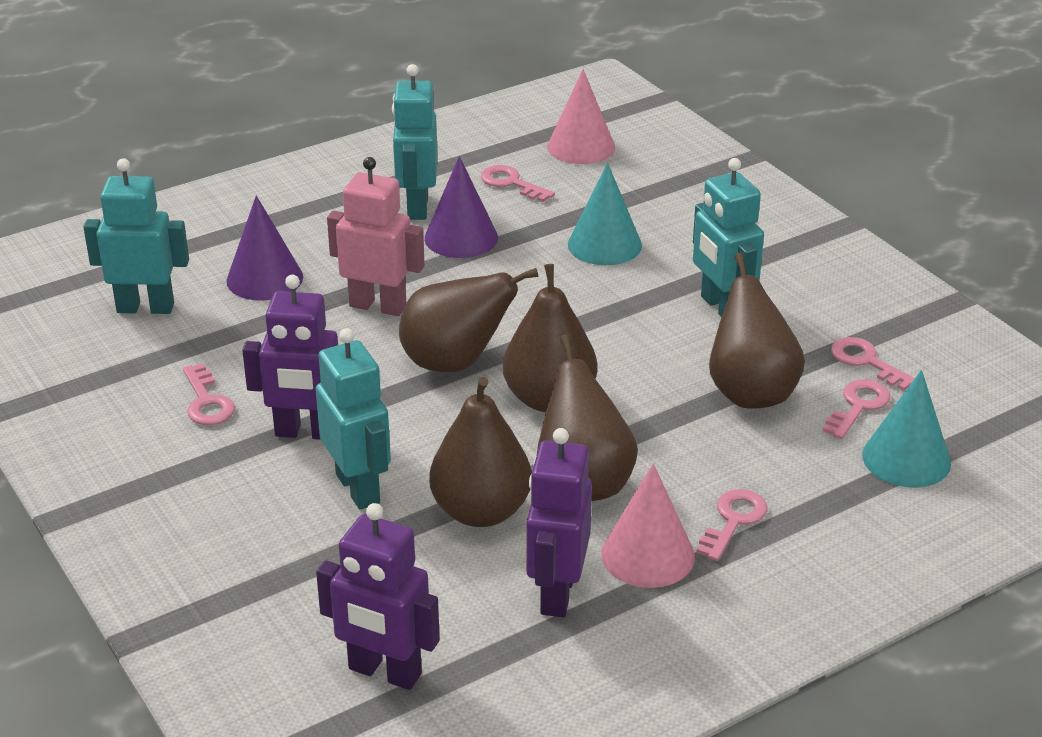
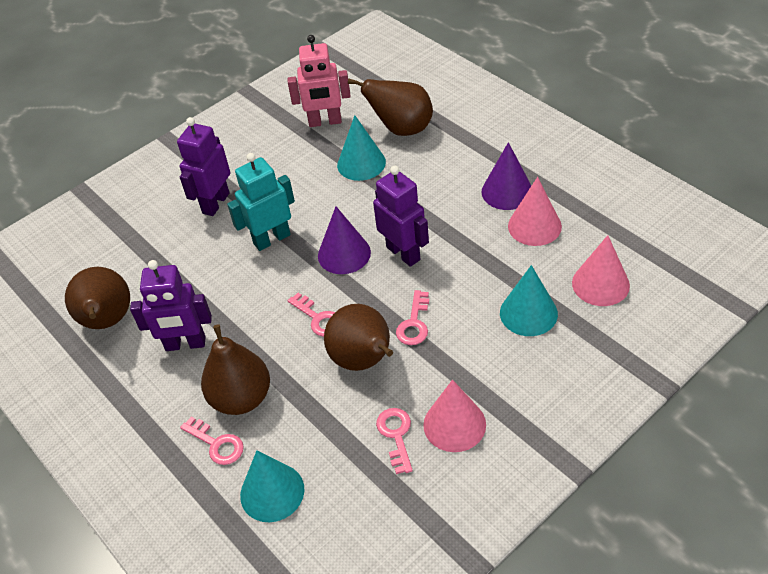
brown pear: [399,268,538,372] [429,377,532,527] [503,264,597,412] [537,334,638,501] [709,253,805,409] = 5 -> [65,267,130,329] [201,324,270,415] [324,304,393,371] [348,78,433,136] = 4
pink cone: [547,69,615,164] [601,464,695,588] = 2 -> [423,380,486,452] [508,177,562,246] [572,235,630,306] = 3
pink key: [183,363,235,425] [481,165,555,202] [697,489,767,561] [823,380,890,439] [831,337,915,391] = 5 -> [180,417,244,465] [288,293,335,337] [376,408,413,474] [396,290,429,345] = 4
turquoise cone: [568,163,642,265] [862,370,951,488] = 2 -> [240,451,304,522] [337,115,386,181] [500,265,558,336] = 3
turquoise robot: [83,158,189,314] [315,328,391,509] [392,64,438,220] [693,158,764,317] = 4 -> [227,153,295,251] = 1

